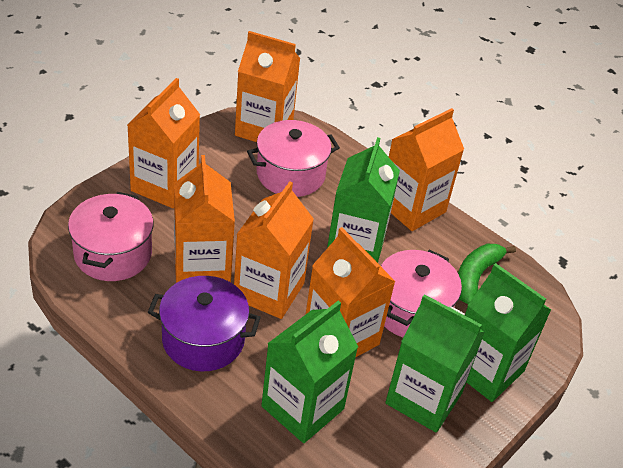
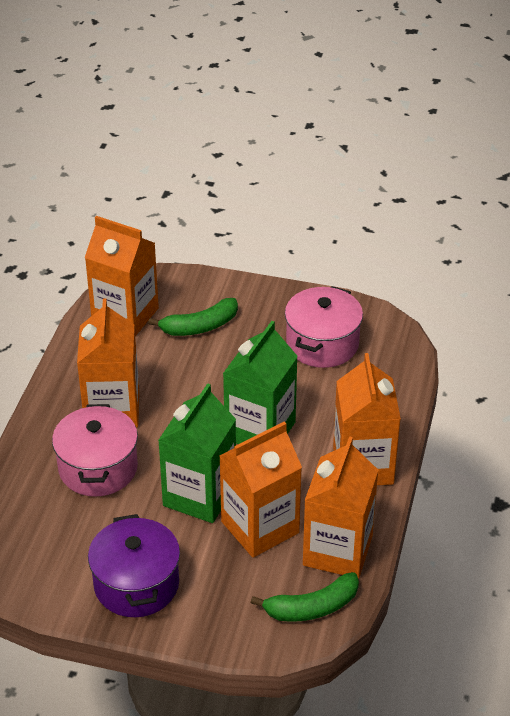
green banana: [458,244,516,304] = 1 -> [148,298,238,336] [251,572,359,622] = 2
green carton: [261,301,358,443] [327,137,400,263] [385,294,485,432] [465,263,551,402] = 4 -> [158,383,236,523] [223,321,298,444] = 2
orange carton: [127,78,200,208] [174,155,235,283] [234,181,314,319] [235,31,300,142] [305,227,396,358] [389,108,464,231] = 6 -> [77,298,139,428] [85,216,159,336] [220,421,302,558] [303,436,378,579] [333,353,401,485] = 5
pink pot: [68,192,154,281] [247,120,340,197] [381,250,462,337] = 3 -> [52,404,138,496] [285,286,363,368] = 2

